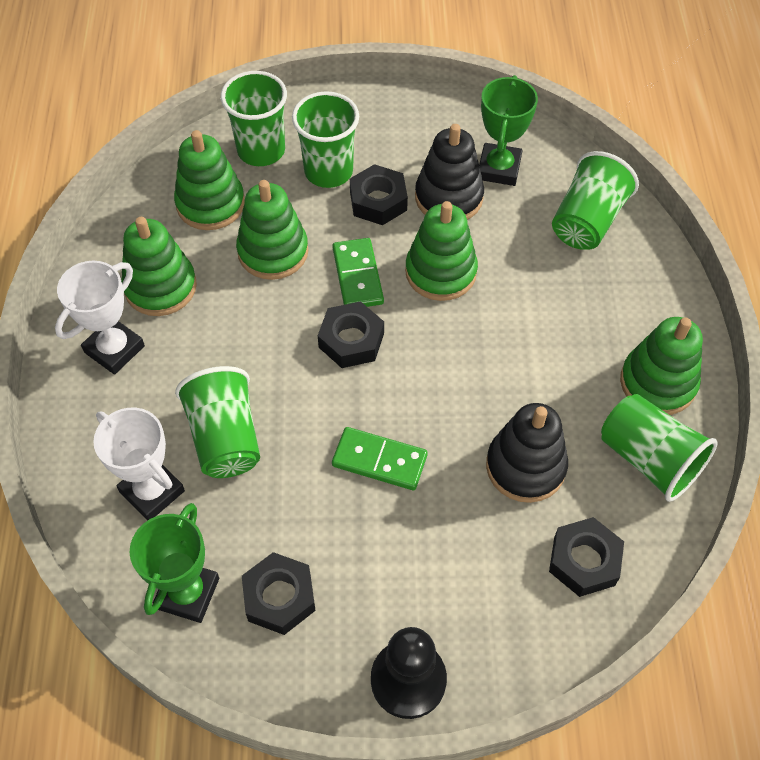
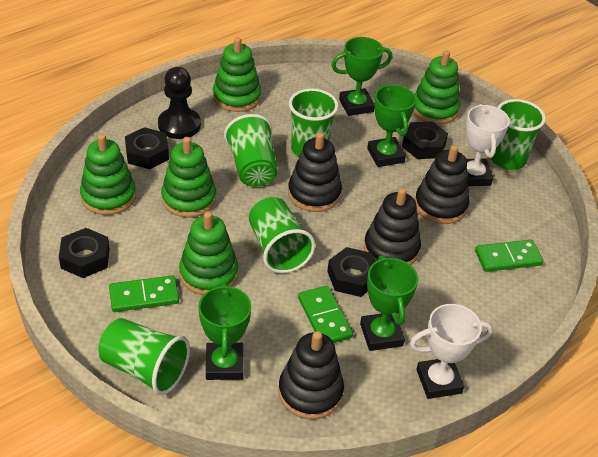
black stacking toy: [415,124,484,220] [486,403,568,503] = 2 -> [279,331,344,419] [288,132,342,212] [364,188,421,265] [415,145,469,224] = 4
green domino: [332,427,428,490] [333,238,384,307] = 2 -> [109,275,179,312] [298,286,353,343] [475,240,543,272] = 3
green trophy: [129,503,219,623] [479,75,538,186] = 2 -> [198,283,251,380] [331,37,392,116] [360,255,418,351] [367,85,416,167] = 4

